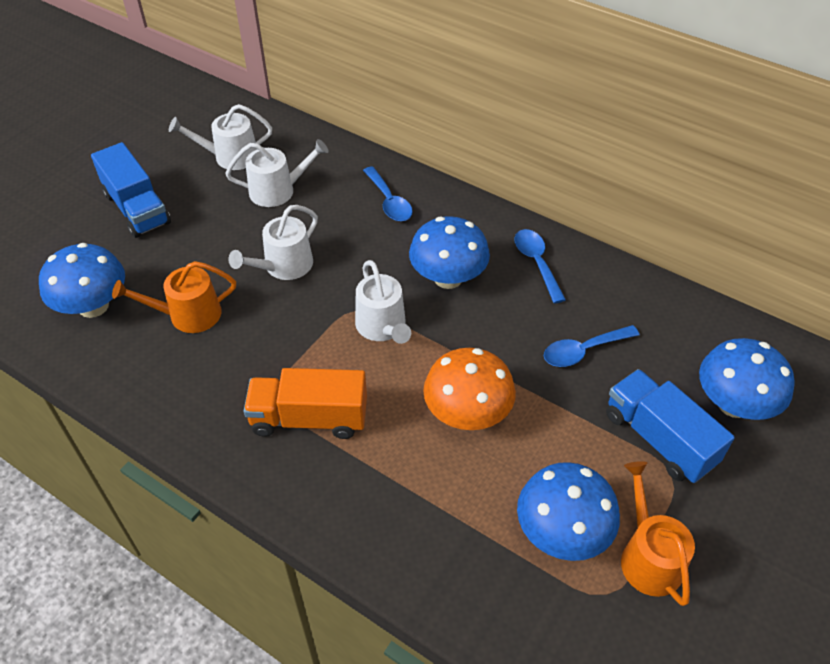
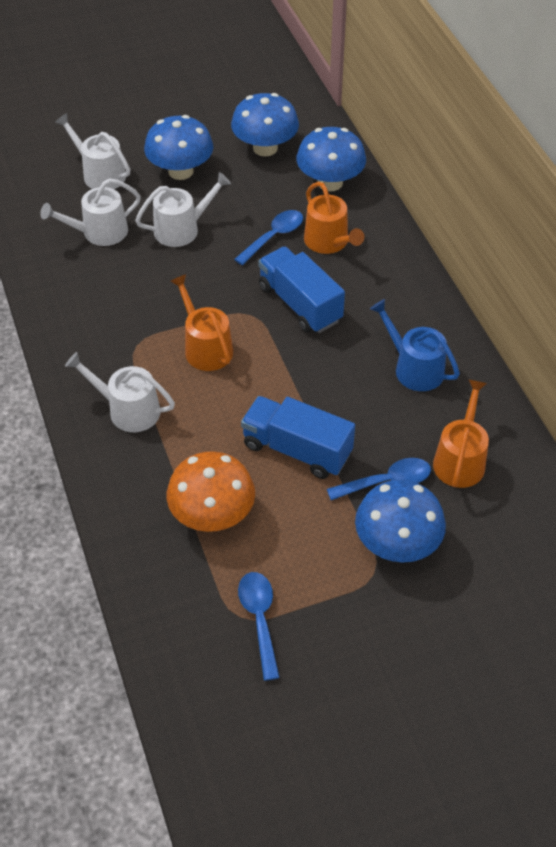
blue watering can: none = 0 -> [370,299,460,391] = 1
orange truck: [244,368,367,439] = 1 -> none = 0
orange watering can: [112,261,236,333] [621,461,695,606] = 2 -> [170,274,233,371] [304,182,364,254] [433,379,489,488] = 3

